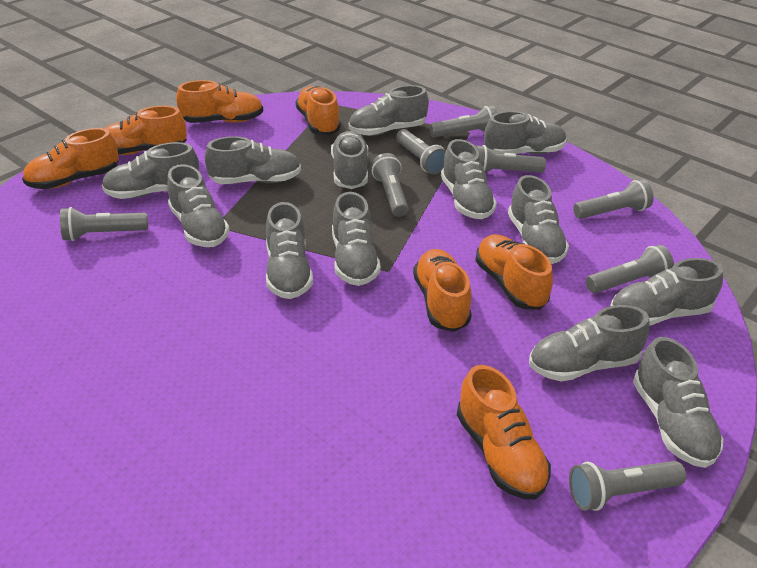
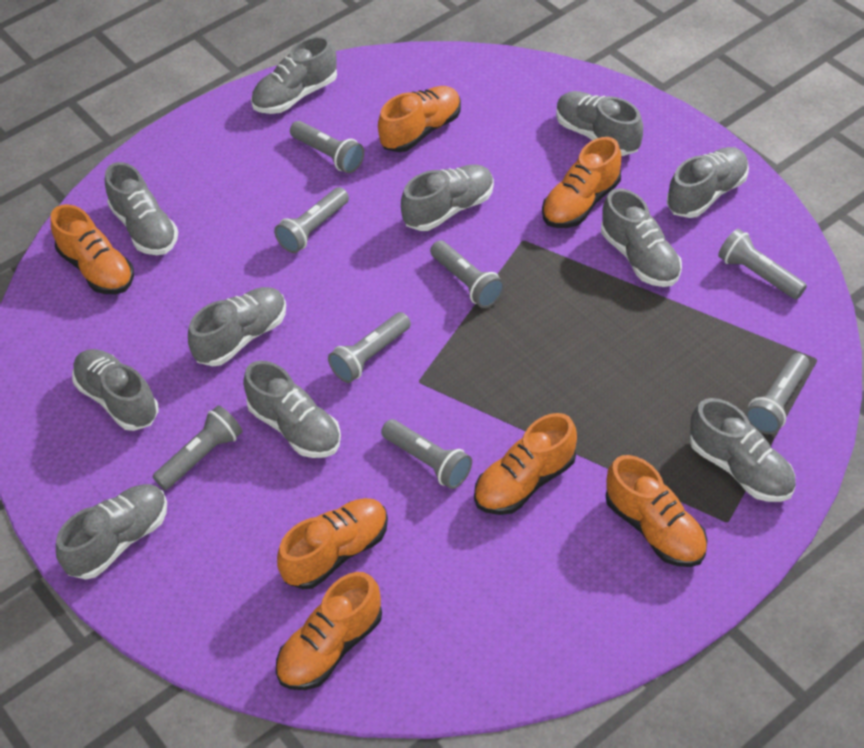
grey shoe: [102,142,199,199] [167,164,230,247] [205,136,301,184] [266,202,313,299] [331,131,368,189] [332,192,381,286] [348,85,429,136] [441,139,497,219] [484,111,566,154] [508,175,569,264] [529,305,650,382] [610,258,723,326] [633,337,724,468] = 13 -> [56,484,167,579] [72,349,159,431] [105,162,178,255] [188,287,286,366] [243,361,341,458] [251,36,337,114] [401,164,494,231] [556,91,643,156] [601,188,682,287] [667,147,749,218] [690,398,796,502] = 11

